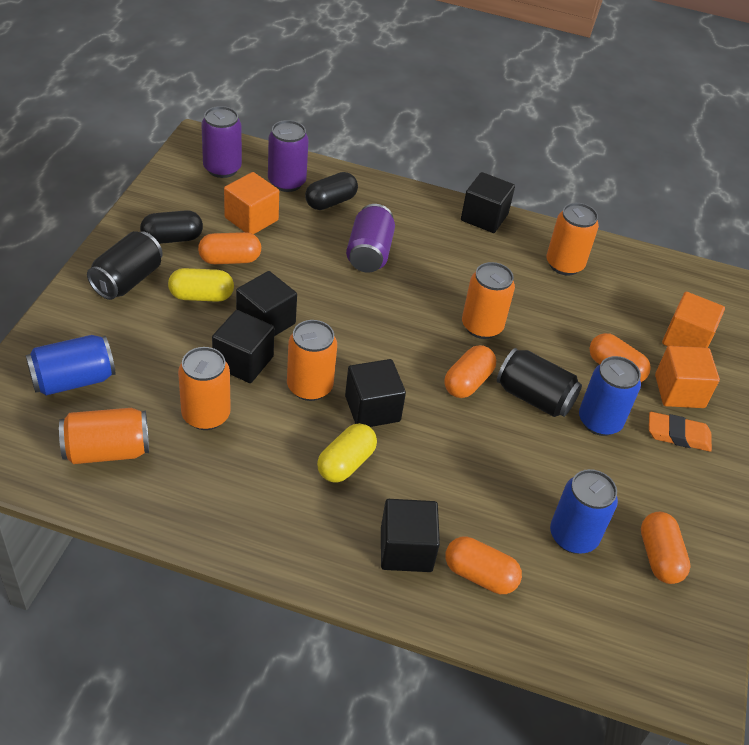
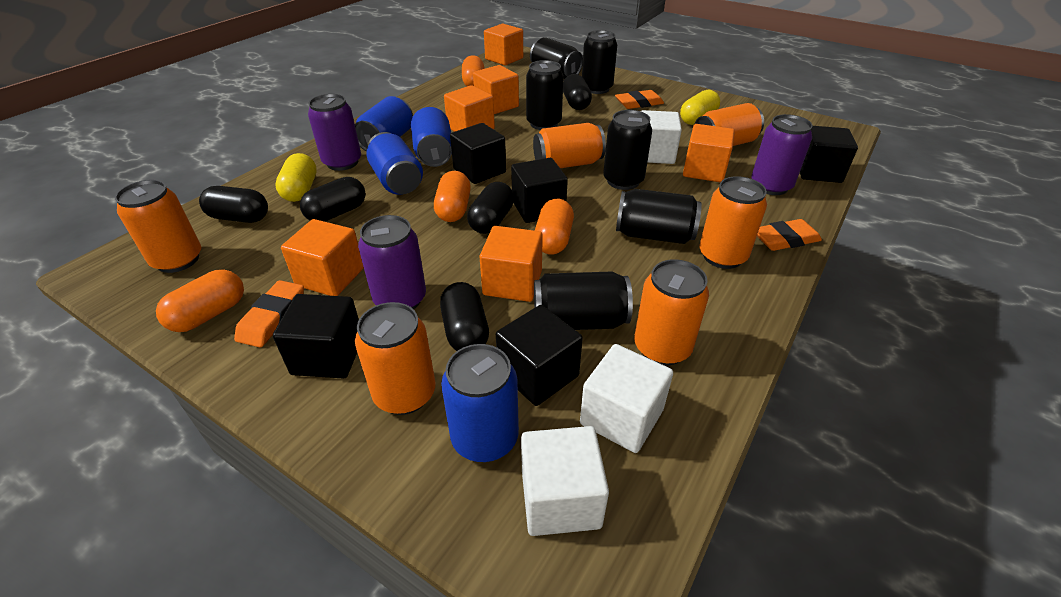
black can: [87,231,163,300] [497,348,582,417] = 2 -> [526,60,564,130] [530,37,583,79] [534,272,633,330] [582,30,617,94] [603,110,652,190] [616,189,702,244] = 6
black capsule: [140,210,203,244] [305,172,358,210] = 2 -> [199,186,268,223] [300,177,366,222] [440,282,489,351] [467,182,514,234] [563,74,592,110] = 5
blue can: [26,335,115,396] [550,469,618,554] [579,356,641,436] = 3 -> [355,96,413,151] [367,132,423,195] [411,107,452,167] [441,344,519,462] = 4
orange can: [59,408,149,464] [178,347,231,430] [287,320,337,401] [462,262,515,339] [547,203,599,275] = 5 -> [115,180,201,273] [355,302,436,415] [533,123,606,168] [634,259,709,366] [694,103,764,146] [700,176,767,269] = 6
orange capsule: [198,232,261,264] [444,345,496,398] [445,537,522,594] [589,333,651,382] [641,512,691,584] = 5 -> [156,270,244,332] [434,171,471,222] [462,55,485,86] [535,199,574,255] = 4
orange cube: [224,172,279,234] [655,346,720,408] [662,292,725,348] = 3 -> [281,219,364,296] [444,85,495,132] [473,65,519,114] [480,226,543,302] [484,24,523,65] [683,124,735,182] = 6
orange eraser: [649,412,712,452] = 1 -> [234,280,304,348] [615,90,664,109] [757,219,822,251] = 3
white cube: none = 0 -> [521,426,609,536] [580,344,673,453] [641,110,682,164] = 3

